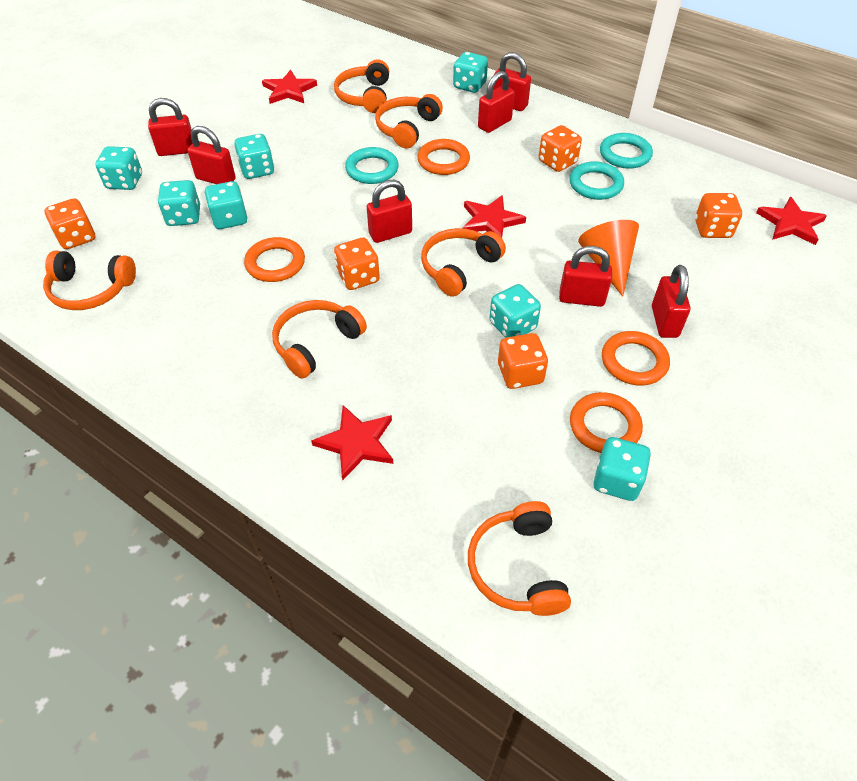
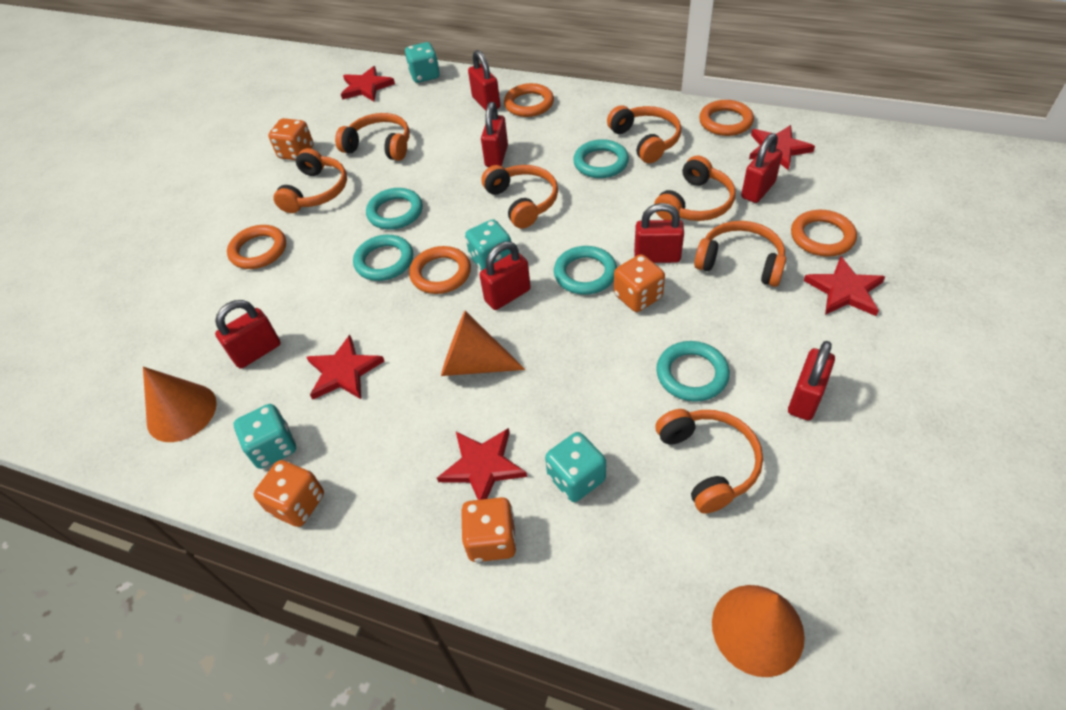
orange cone: [578,220,639,297] = 1 -> [143,367,217,442] [441,311,525,376] [712,585,805,677] = 3
orange dice: [45,198,95,249] [334,238,380,290] [498,333,548,389] [539,125,582,172] [695,193,742,238] = 5 -> [254,460,324,527] [268,118,314,160] [461,497,517,562] [614,254,665,312] = 4
orange headphones: [43,251,136,310] [272,300,367,379] [334,59,389,113] [375,94,443,148] [421,228,506,297] [468,501,571,616] = 6 -> [274,148,347,213] [335,113,410,161] [481,165,558,229] [607,105,681,163] [654,156,736,221] [655,409,763,513] [694,221,786,287] = 7
orange ring: [244,237,305,282] [417,139,470,175] [570,392,643,453] [602,331,670,385] = 4 -> [227,225,286,269] [409,246,471,294] [504,83,554,117] [699,100,754,136] [791,210,857,257] = 5
red star: [262,70,317,104] [311,405,393,480] [463,195,526,238] [756,197,827,245] = 4 -> [306,335,385,400] [341,66,395,101] [437,428,527,500] [749,125,815,170] [804,256,885,316] = 5
turquoise dice: [95,146,142,190] [158,180,200,226] [205,181,248,229] [234,134,274,179] [453,52,488,93] [489,284,541,338] [594,437,651,501] = 7 -> [234,404,296,469] [405,42,440,83] [465,219,511,271] [545,432,606,502] = 4
turquoise ring: [345,147,399,184] [570,162,624,200] [600,133,653,169] = 3 -> [353,235,413,281] [366,188,423,230] [554,246,617,295] [573,139,629,178] [656,341,730,402] = 5

